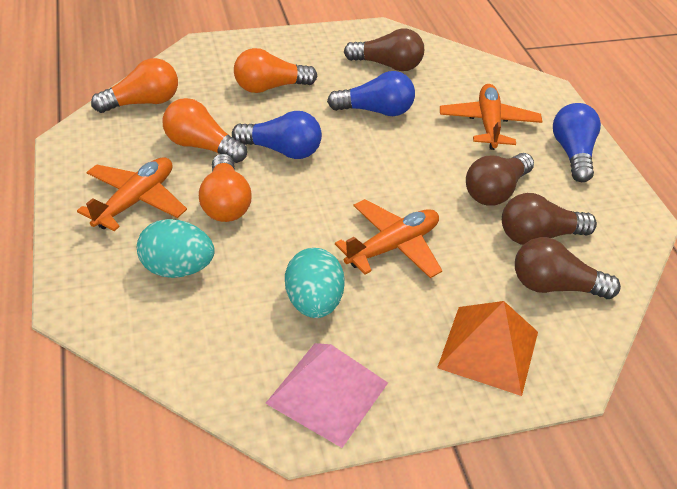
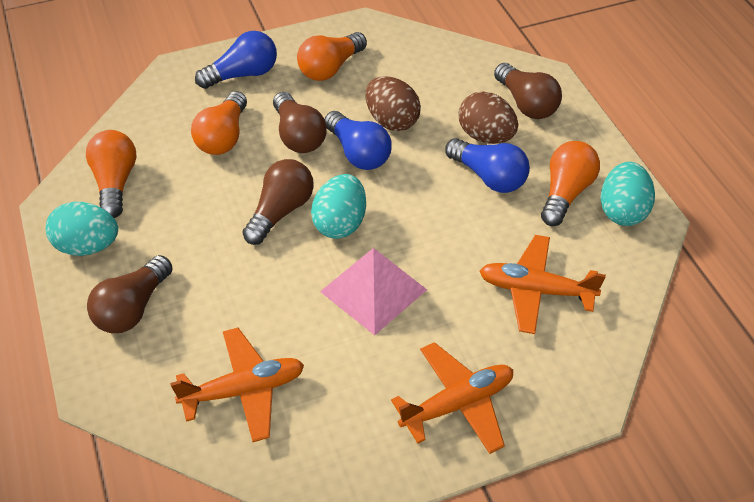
brown egg: none = 0 -> [365,76,421,131] [459,91,518,144] = 2
orange pyramid: [437,301,538,396] = 1 -> none = 0
turquoise egg: [137,219,215,278] [285,248,345,318] = 2 -> [46,202,118,256] [311,174,366,239] [601,162,655,226] = 3

